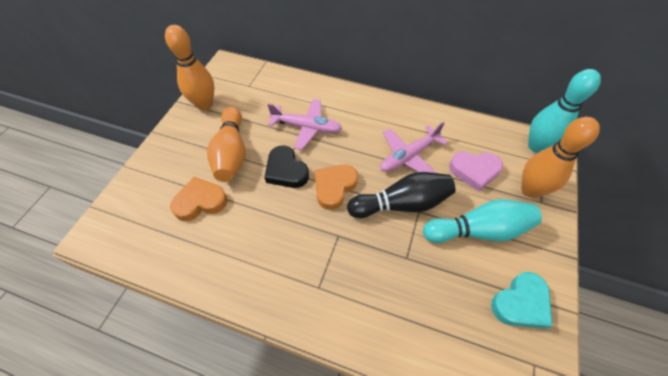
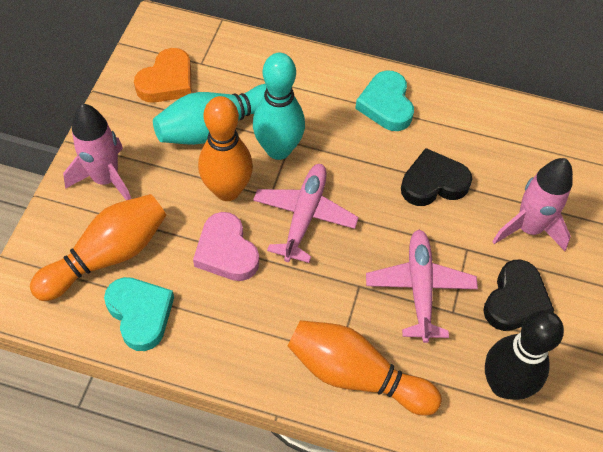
black heart: [264,145,309,188] = 1 -> [401,148,472,206] [483,259,554,331] = 2
orange heart: [170,177,227,221] [315,164,358,210] = 2 -> [134,48,192,103] = 1
pink rocket: none = 0 -> [63,104,131,200] [492,158,573,251] = 2
turquoise heart: [491,272,552,329] = 1 -> [104,277,174,351] [355,70,414,131] = 2

